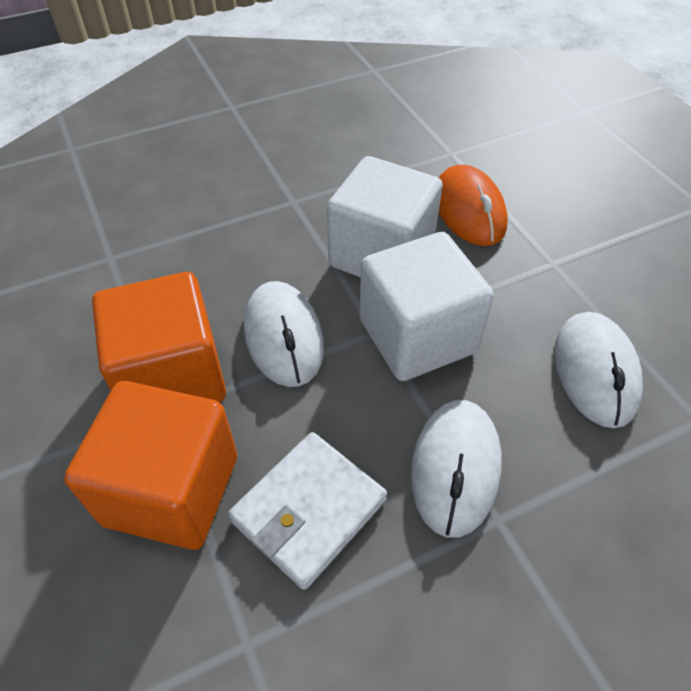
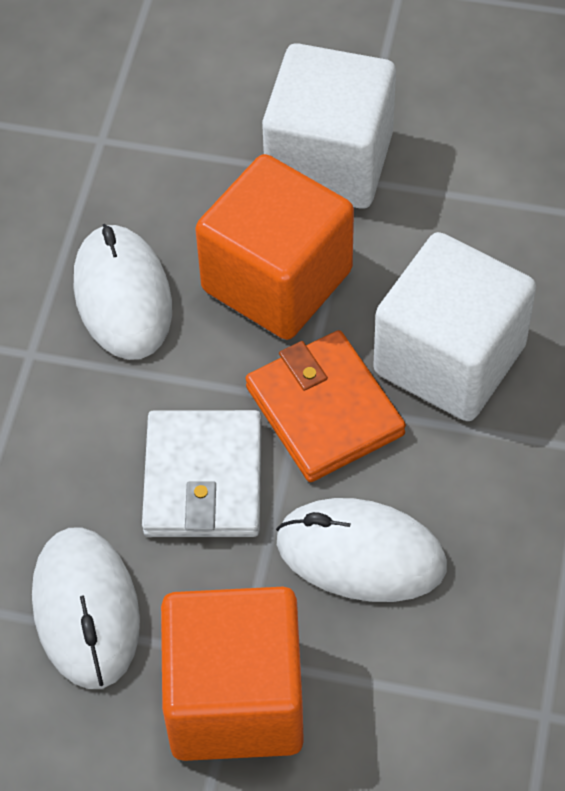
orange mouse: [439,165,507,246] = 1 -> none = 0
orange wallet: none = 0 -> [245,330,406,482] = 1

